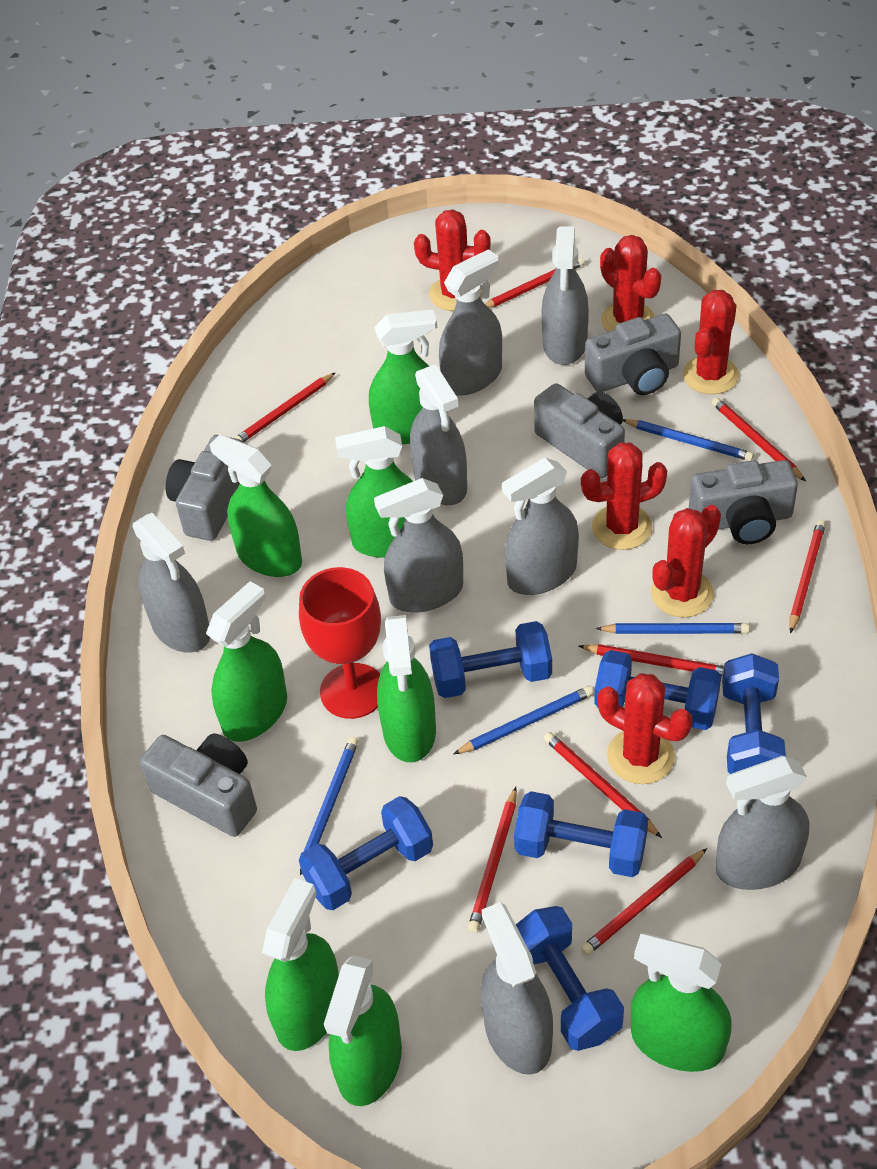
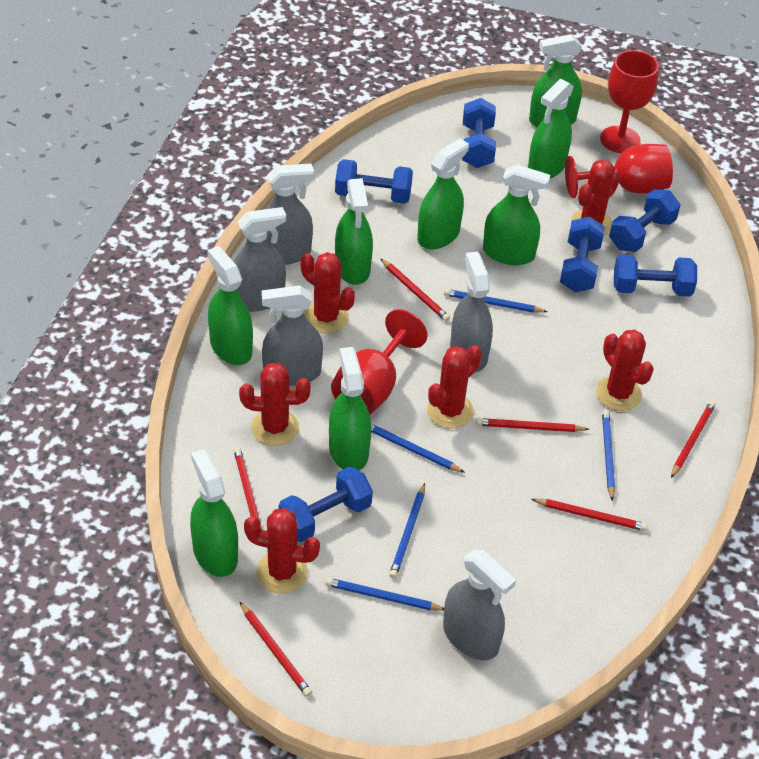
blue pencil: [300,737,359,875] [454,686,594,754] [596,623,750,634] [623,419,754,461] = 4 -> [325,578,444,611] [371,424,465,473] [389,483,425,579] [444,289,548,313] [602,409,615,501] = 5
grey camera: [140,734,257,837] [166,435,243,541] [534,383,625,478] [585,314,681,395] [689,460,798,544] = 5 -> none = 0
grey spray bottle: [132,513,210,653] [374,478,463,612] [410,364,467,505] [439,249,502,395] [481,902,553,1075] [502,458,579,595] [542,226,589,365] [716,756,809,890] = 8 -> [233,207,286,312] [262,285,323,386] [266,164,314,265] [443,550,516,660] [450,251,493,372] = 5
red goblet: [299,567,381,719] = 1 -> [331,309,428,415] [565,144,673,198] [600,50,659,153] = 3
red pencil: [235,372,336,442] [468,787,517,933] [485,257,585,308] [544,732,662,838] [579,644,724,677] [581,848,707,956] [712,397,806,481] [790,520,826,633] = 8 -> [233,447,262,529] [239,601,312,697] [381,259,450,321] [476,418,589,432] [531,499,648,531] [671,401,716,478] = 6

